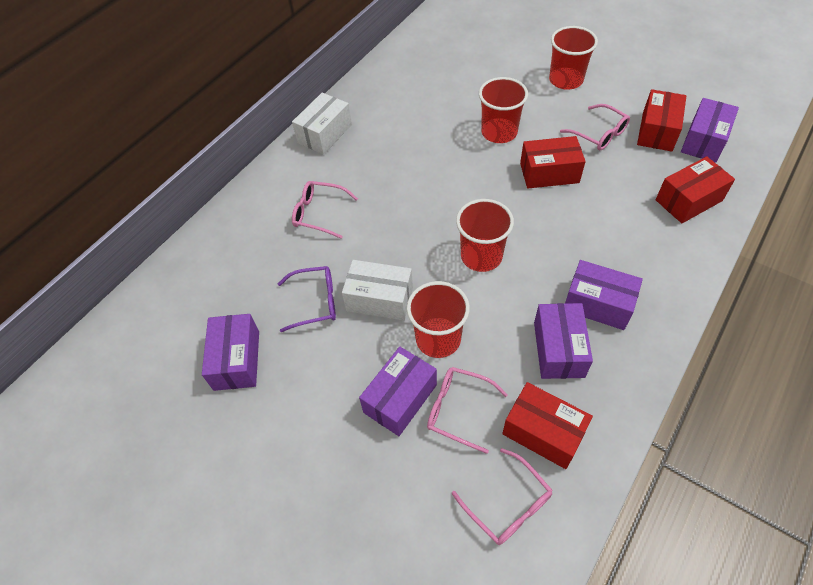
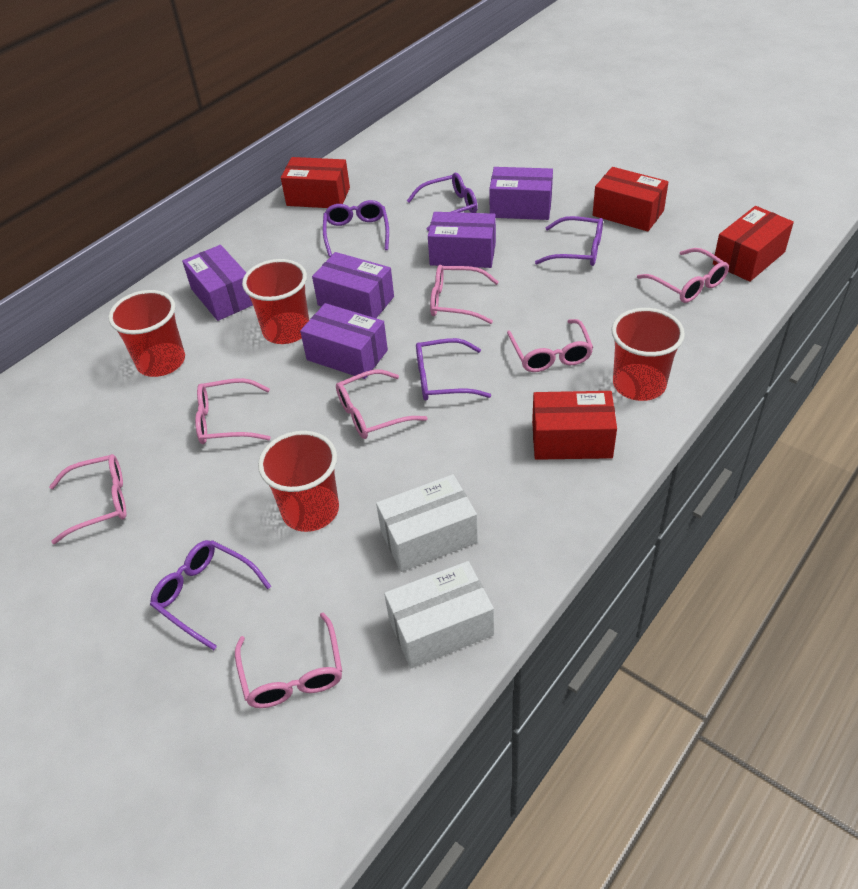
pink glasses: [292,181,358,239] [427,367,508,454] [452,448,553,545] [560,104,630,150] = 4 -> [49,454,126,544] [195,378,271,444] [235,613,342,708] [336,370,428,439] [430,265,499,324] [507,319,593,372] [637,248,729,303] = 7
purple glasses: [278,266,336,332] = 1 -> [150,540,271,650] [323,200,389,257] [407,173,478,231] [416,338,491,400] [535,216,603,266] = 5

